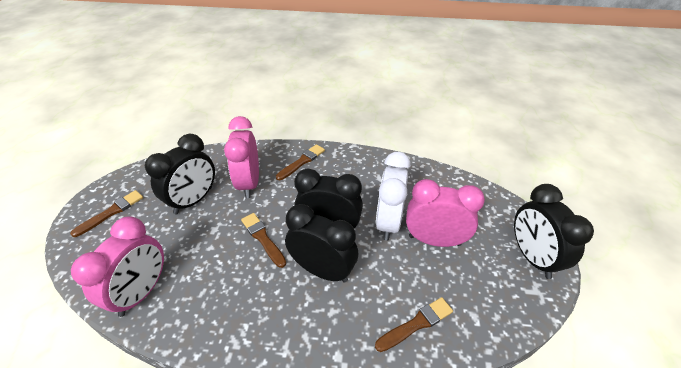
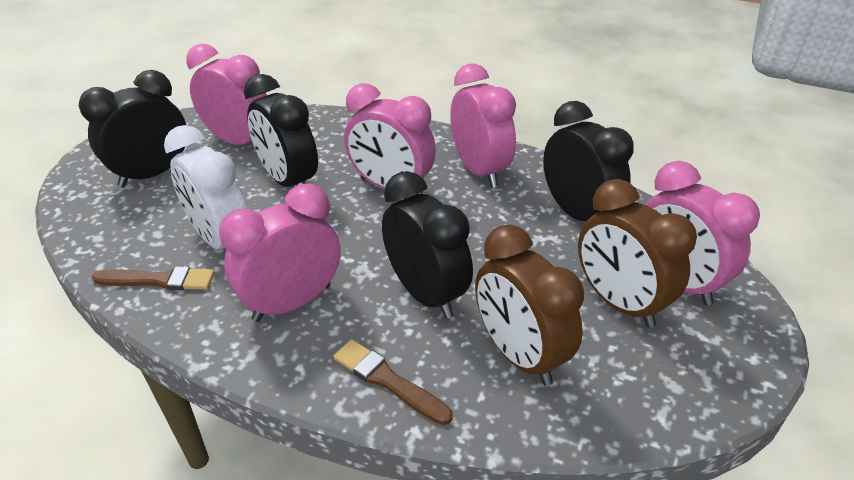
brown brush: [70,190,143,237] [241,213,286,268] [276,144,325,180] [375,297,453,352] = 4 -> [92,266,215,290] [333,339,453,425] = 2
brown clock: none = 0 -> [475,224,584,386] [578,179,697,328] = 2
pink clock: [71,216,164,317] [224,116,259,198] [406,179,485,247] = 3 -> [186,44,267,145] [219,184,341,322] [344,83,436,194] [450,64,516,188] [645,161,760,305] = 5

